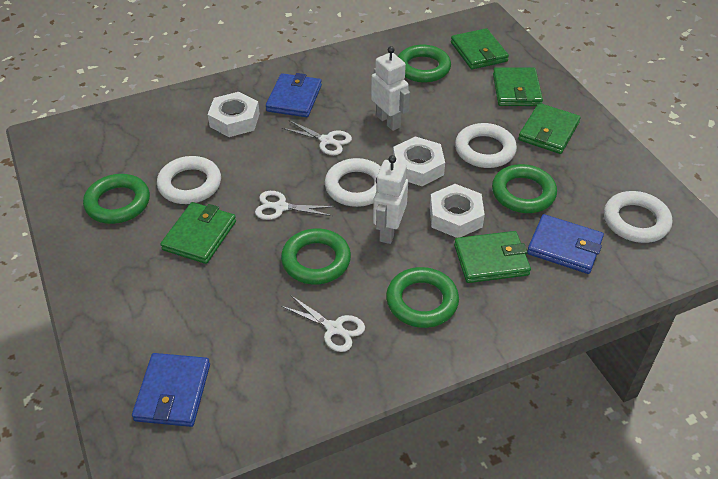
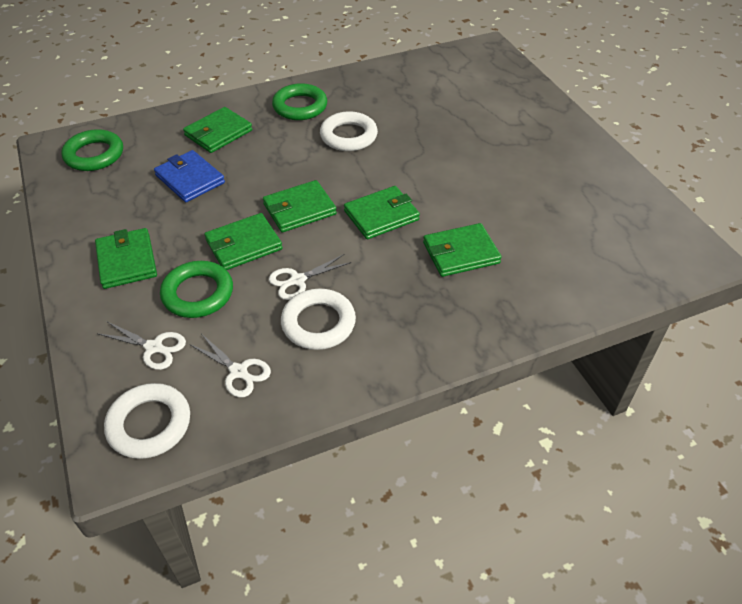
blue wallet: [132,353,210,427] [266,73,322,117] [527,214,604,274] = 3 -> [154,150,225,202] = 1
green ring: [83,174,150,224] [281,229,351,284] [386,267,459,328] [398,45,451,82] [492,164,557,213] = 5 -> [61,129,123,171] [160,261,233,318] [272,83,327,120] = 3
green wallet: [160,202,236,264] [451,28,509,69] [454,231,531,283] [493,67,543,106] [518,103,581,154] = 5 -> [95,228,157,289] [183,107,252,153] [204,213,283,270] [263,180,337,232] [344,186,420,239] [423,223,502,277] = 6
white nut: [208,92,260,137] [393,136,445,186] [430,184,485,238] = 3 -> none = 0
white ring: [157,156,221,204] [325,158,381,207] [455,123,517,168] [604,191,672,243] = 4 -> [104,383,190,459] [281,289,356,350] [320,111,378,151] = 3
white robot: [371,46,410,131] [373,155,408,244] = 2 -> none = 0

